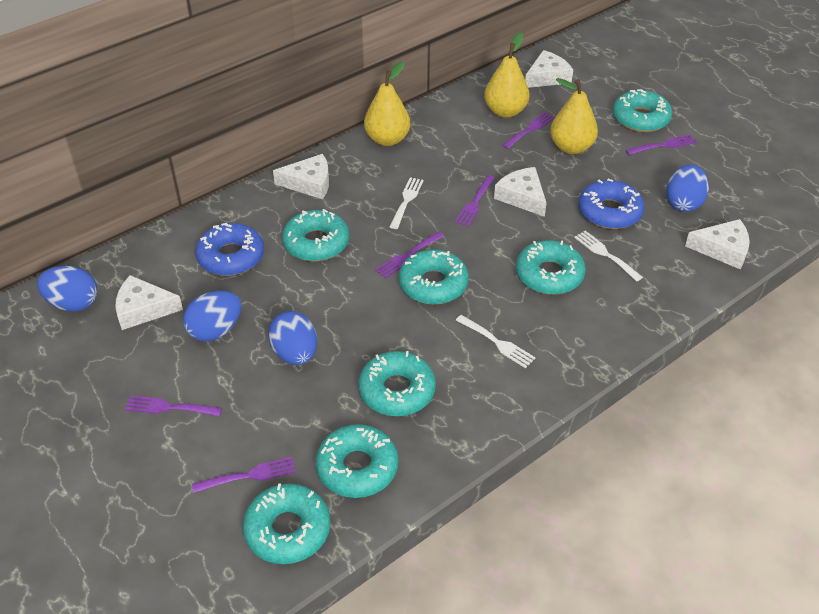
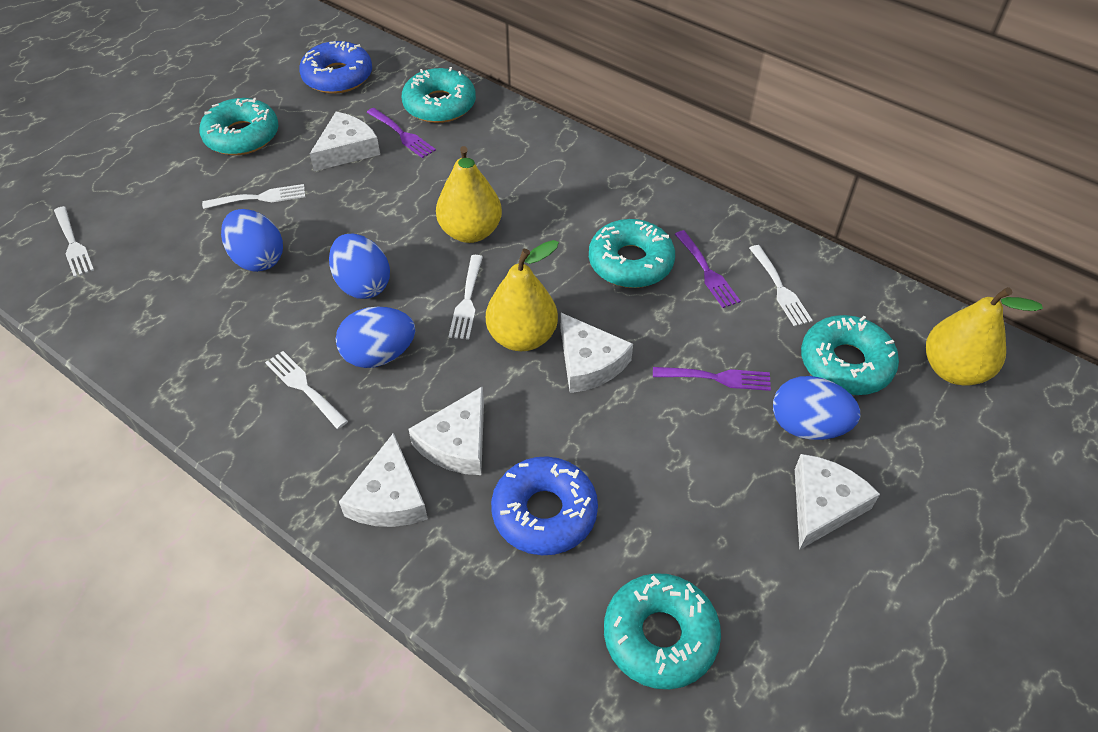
purple fork: [125,395,222,416] [192,457,296,493] [375,231,444,278] [455,175,495,227] [502,112,555,149] [626,134,697,155] = 6 -> [367,108,436,158] [653,367,771,391] [675,230,741,308] = 3
turquoise donut: [243,483,330,564] [282,209,349,261] [316,424,398,498] [358,351,436,416] [399,249,469,305] [516,240,586,295] [613,89,672,132] = 7 -> [199,98,279,155] [401,67,476,123] [589,219,675,288] [604,573,721,689] [801,315,899,395] = 5
white fork: [389,177,424,229] [456,315,536,368] [574,231,643,282] = 3 -> [54,206,94,277] [202,184,305,209] [265,351,348,429] [449,255,483,340] [749,245,813,326] = 5

